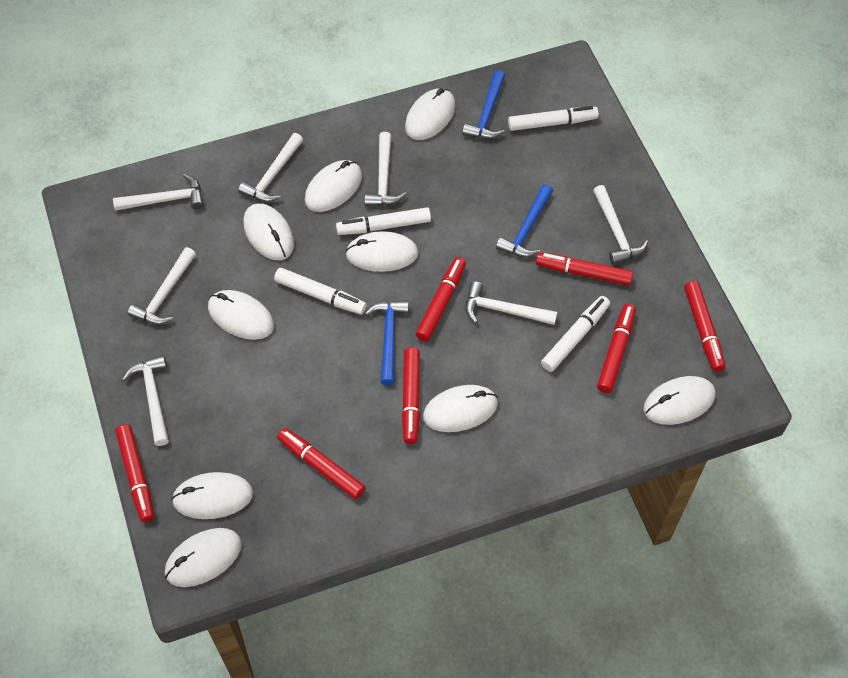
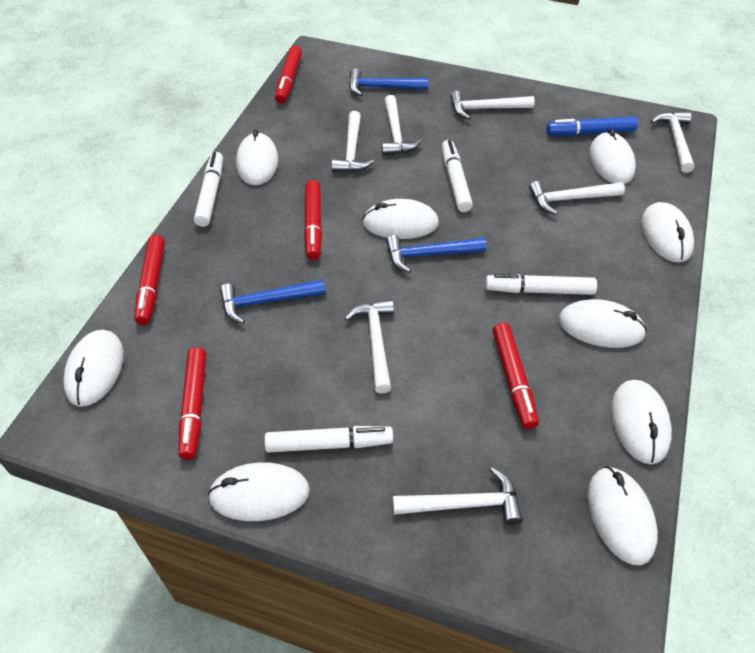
blue marker: none = 0 -> [546,117,638,136] = 1
red marker: [115,424,154,522] [277,428,365,499] [402,347,420,444] [416,257,466,342] [536,253,633,286] [597,304,636,393] [684,281,726,372] = 7 -> [134,235,165,325] [178,347,206,460] [275,46,302,103] [304,180,322,260] [492,323,539,429] = 5

